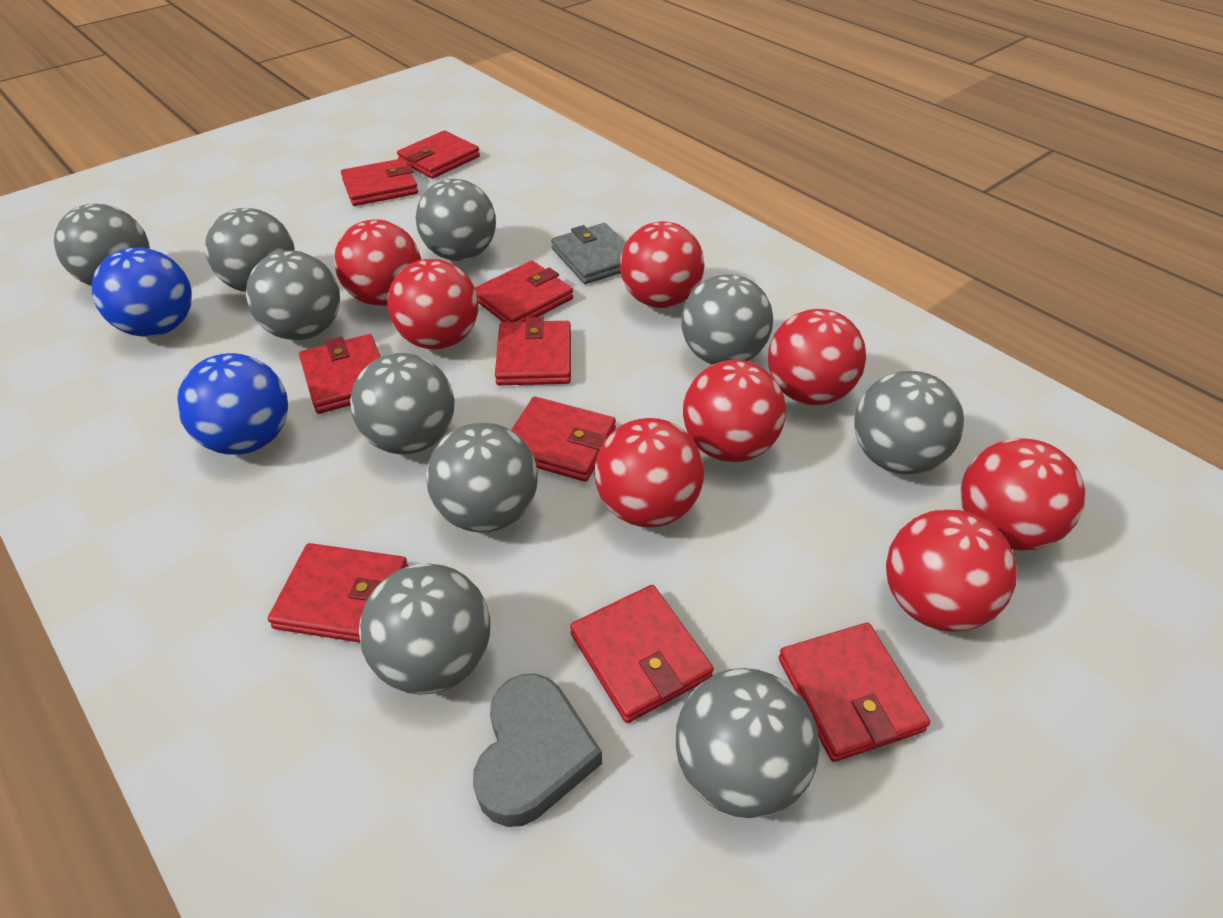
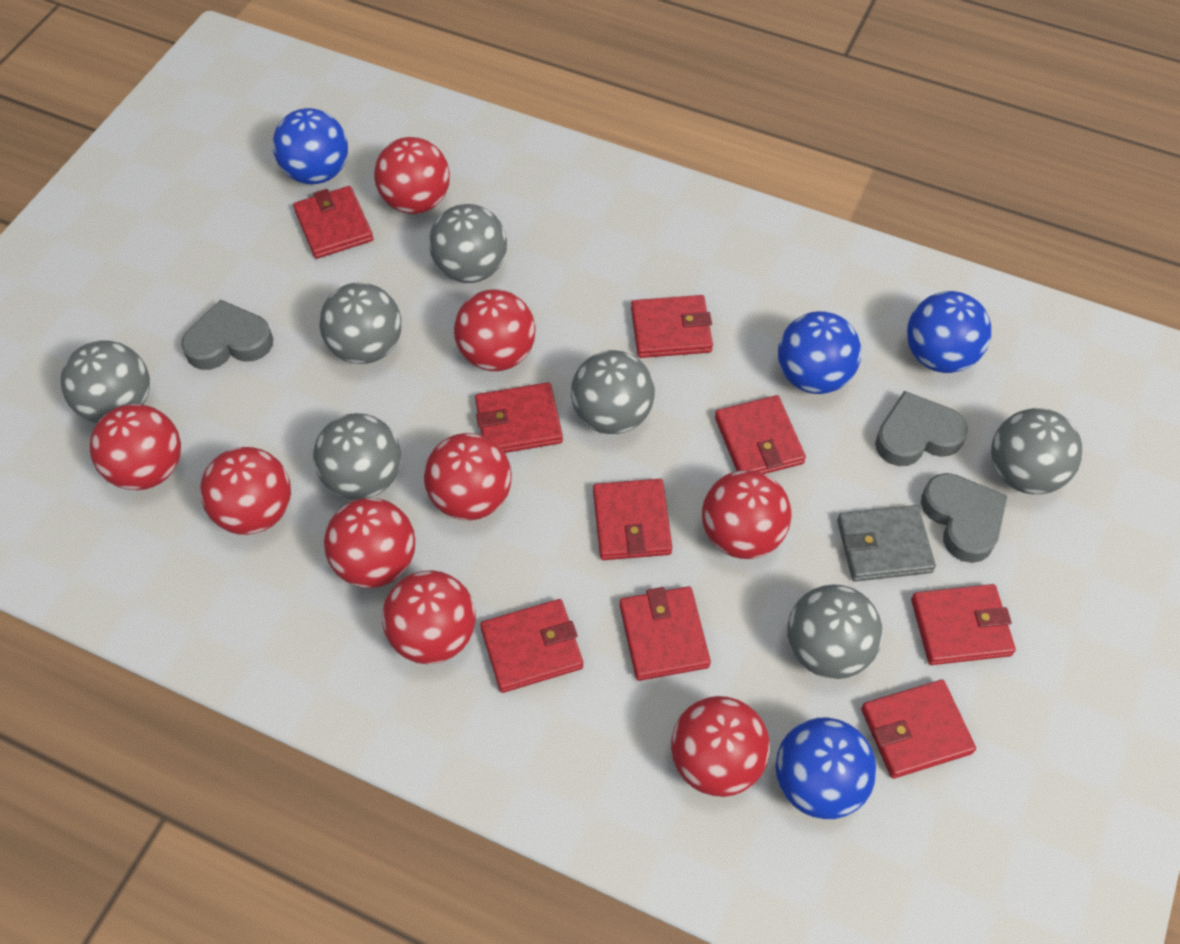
blue ball: [92,247,192,337] [177,353,288,455] = 2 -> [273,108,348,184] [776,717,877,819] [778,311,861,394] [907,291,991,373] = 4
grey ball: [54,204,150,286] [205,208,295,292] [246,250,340,340] [350,353,454,454] [359,563,490,695] [416,179,496,261] [426,423,538,533] [676,668,820,818] [681,274,773,365] [854,371,964,474] = 10 -> [61,340,150,423] [313,413,401,500] [319,282,401,364] [429,204,507,283] [571,350,655,434] [787,584,883,679] [991,408,1082,494] = 7
grey heart: [473,674,602,827] = 1 -> [181,300,273,370] [875,391,968,466] [921,473,1007,563] = 3
red ball: [334,219,421,306] [387,259,478,350] [595,418,704,528] [620,221,705,308] [683,360,786,462] [768,309,866,405] [886,509,1017,632] [960,438,1085,550] = 8 -> [90,404,181,490] [200,447,291,535] [324,498,415,588] [374,137,450,214] [382,570,476,664] [424,433,512,520] [454,289,536,371] [671,696,770,797] [702,470,792,559] = 9

